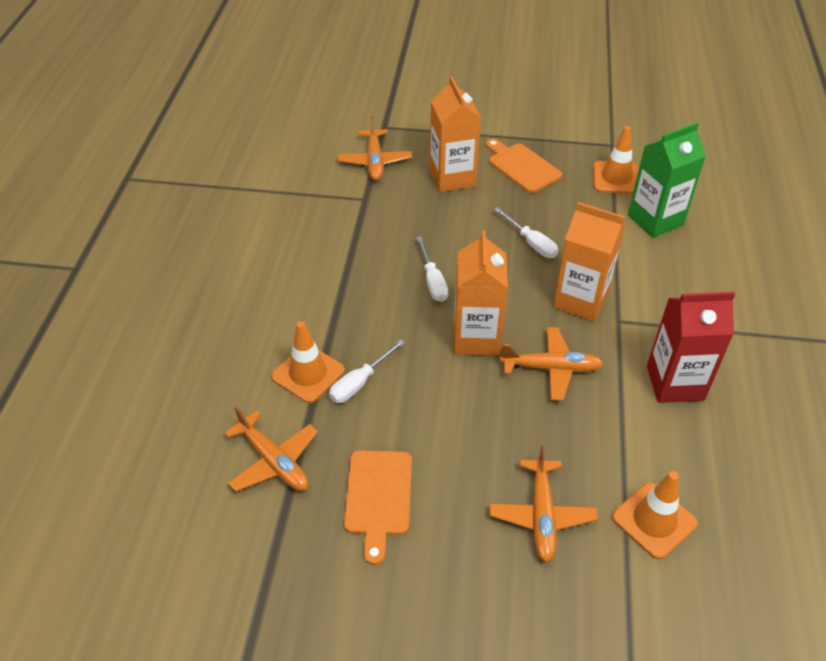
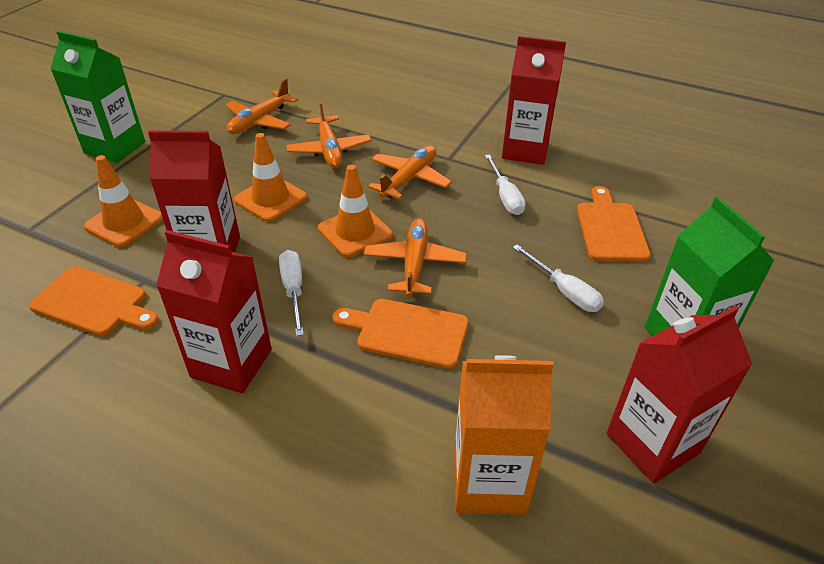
green carton: [628,122,706,238] = 1 -> [50,31,145,163] [645,197,775,336] = 2
orange carton: [430,76,481,192] [454,230,508,356] [553,202,625,322] = 3 -> [454,355,554,515] = 1
orange cutting board: [344,450,412,565] [486,139,562,193] = 2 -> [29,266,158,336] [332,299,469,369] [577,186,651,262] = 3
red carton: [647,291,735,403] = 1 -> [148,130,240,252] [156,230,272,393] [502,36,566,165] [607,305,752,483] = 4

